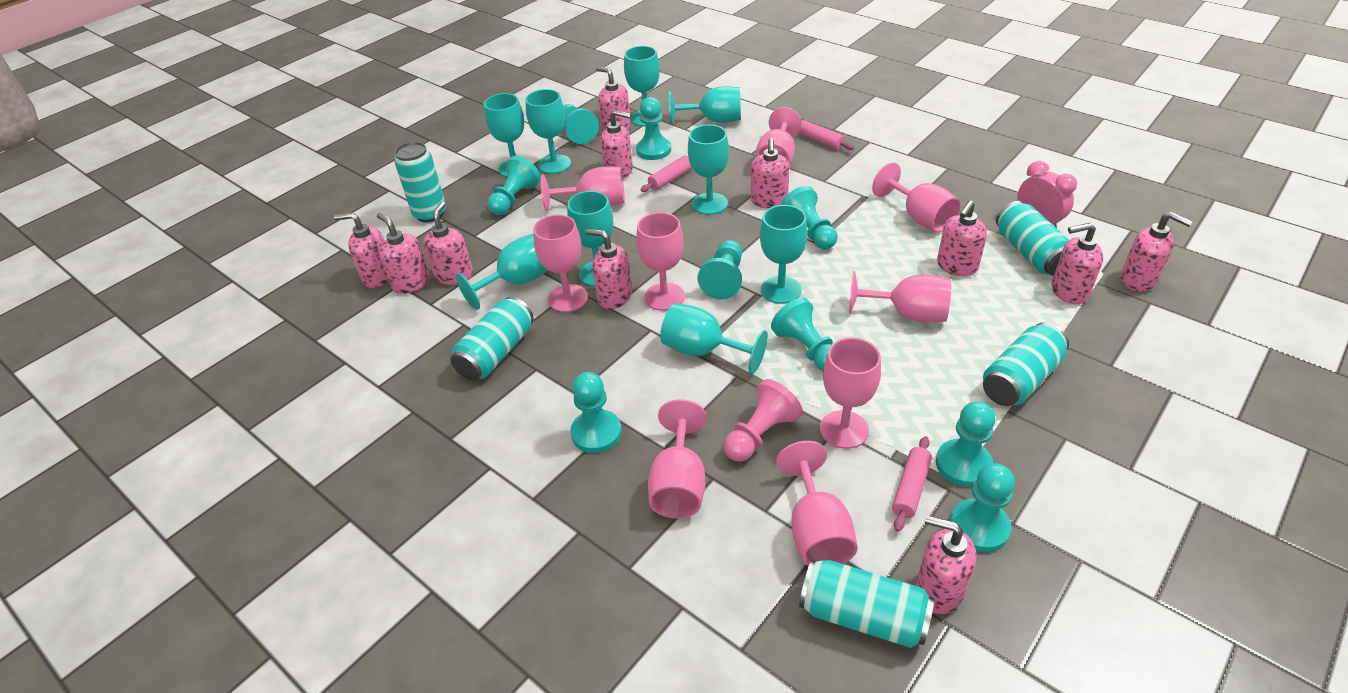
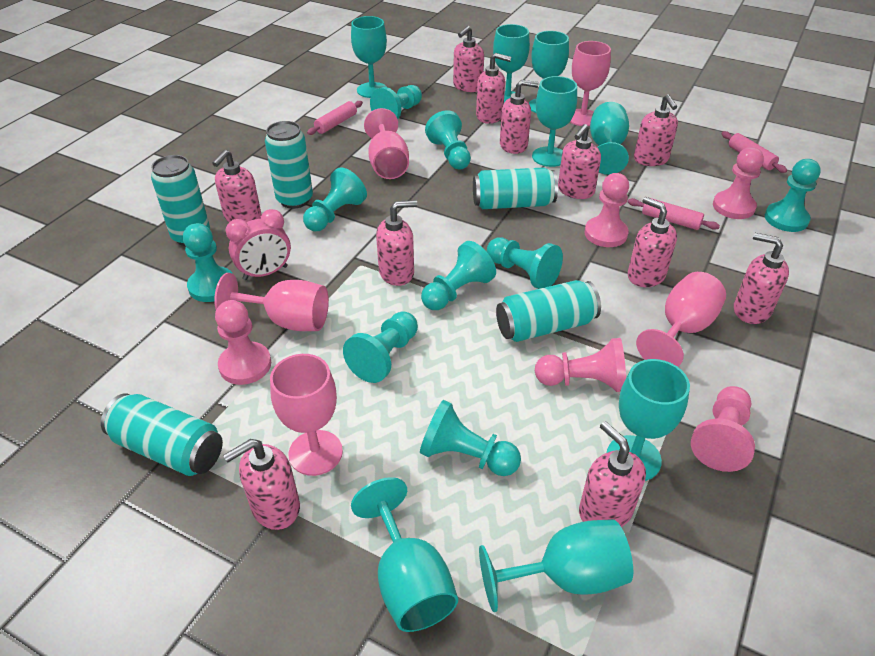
pink goblet: [533,215,588,312] [541,166,625,211] [636,212,685,311] [648,399,707,519] [755,107,802,165] [776,441,858,566] [820,337,881,449] [849,271,951,322] [872,162,961,232] = 9 -> [214,273,329,331] [270,354,343,476] [364,108,409,179] [570,41,611,126] [636,272,726,367] = 5
pink pawn: [724,379,803,462] = 1 -> [215,300,271,385] [535,338,626,392] [584,173,629,247] [691,386,755,472] [713,147,764,219] = 5
turquoise goblet: [456,234,548,310] [484,93,524,177] [525,89,571,174] [567,191,613,286] [624,46,660,126] [660,303,768,374] [669,86,741,124] [688,124,729,215] [760,205,808,304] = 9 -> [351,16,387,98] [351,477,458,632] [479,519,633,612] [493,24,530,102] [529,31,569,113] [532,76,577,167] [590,102,629,175] [607,359,690,481] = 8

